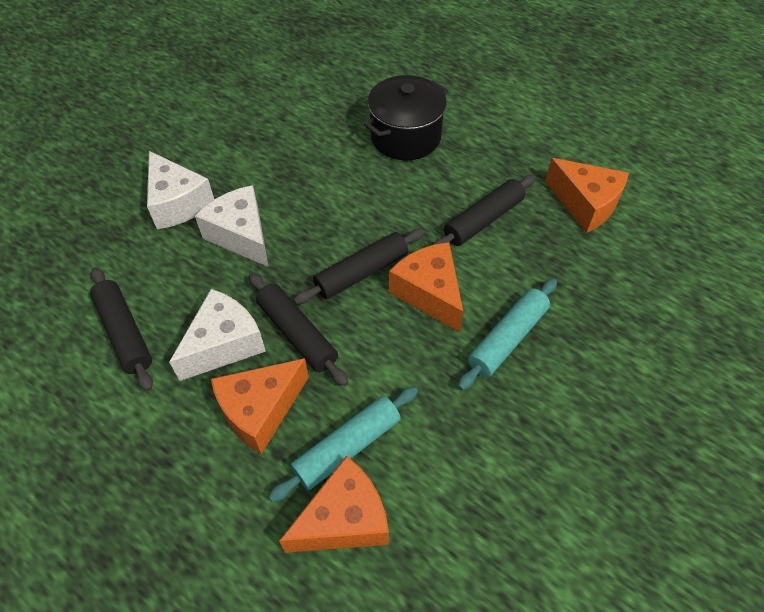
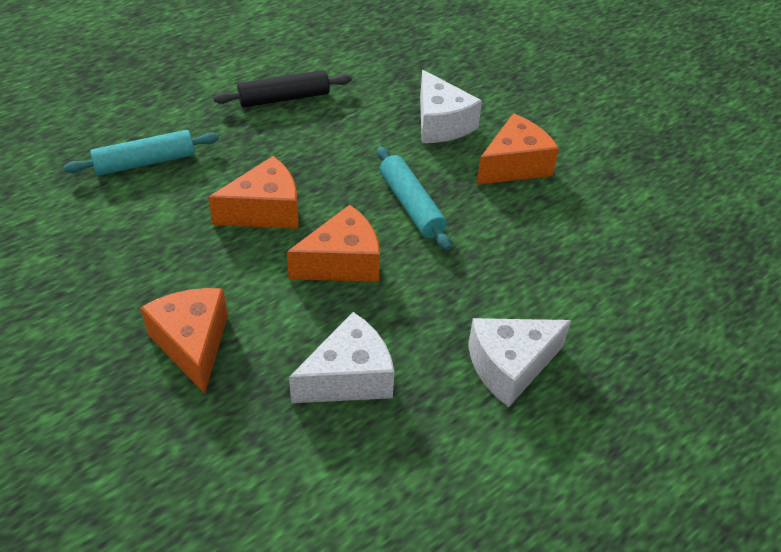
black pot: [364,75,448,160] = 1 -> none = 0
black rolling pin: [90,267,153,391] [249,273,348,386] [293,229,425,304] [432,175,536,246] = 4 -> [213,70,352,107] = 1

